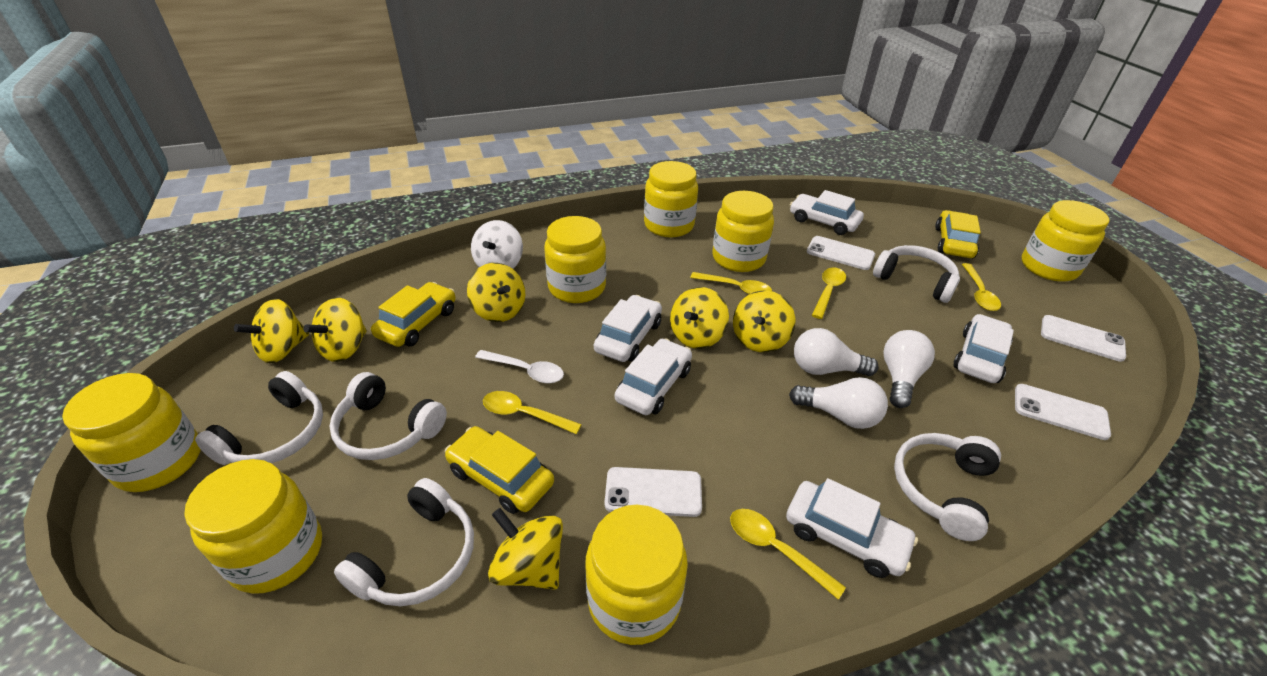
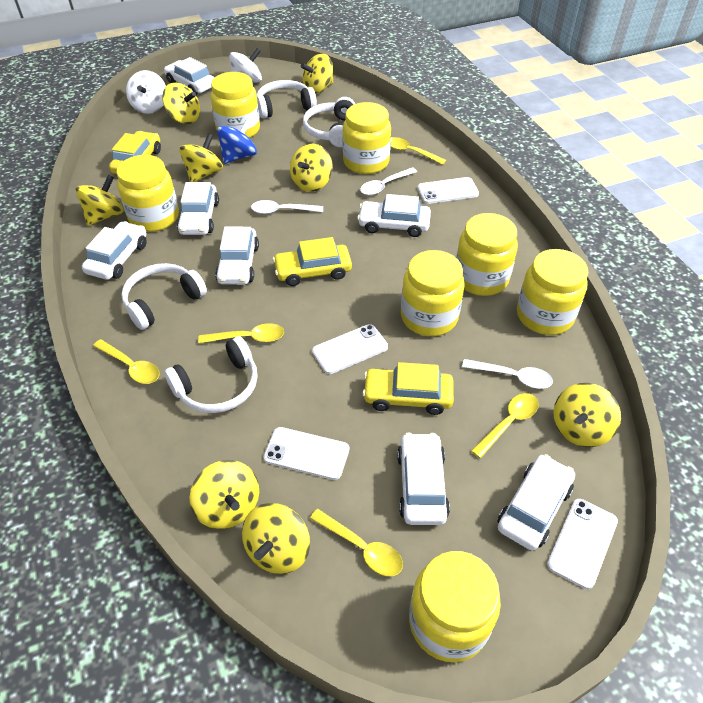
blue spinning top: none = 0 -> [217,118,257,164] = 1
white car: [594,295,662,362] [615,338,692,415] [786,478,918,578] [790,190,864,235] [954,314,1014,383] = 5 -> [82,221,147,280] [164,57,214,95] [177,182,219,235] [215,226,259,285] [357,194,431,237] [397,432,450,525] [498,454,575,551] = 7
white headphones: [195,371,323,465] [330,372,447,460] [334,478,474,606] [873,245,960,303] [894,433,1001,541] = 5 -> [121,263,207,330] [164,336,258,413] [257,80,317,119] [303,97,355,147] = 4
white light bulb: [789,377,888,429] [794,328,879,376] [883,330,935,408] = 3 -> none = 0
white spinning top: [471,220,523,269] = 1 -> [126,70,166,114] [229,48,262,83] = 2
white spoon: [475,350,564,383] = 1 -> [251,200,323,214] [360,167,417,195] [462,359,553,389] = 3
yellow spinning top: [234,299,309,363] [303,298,367,362] [467,263,525,322] [488,508,563,590] [670,287,729,349] [733,291,795,352] = 6 -> [76,175,124,226] [162,82,200,124] [179,134,223,182] [189,460,259,529] [242,503,310,574] [290,144,333,192] [301,54,333,94] [553,383,621,447] = 8

